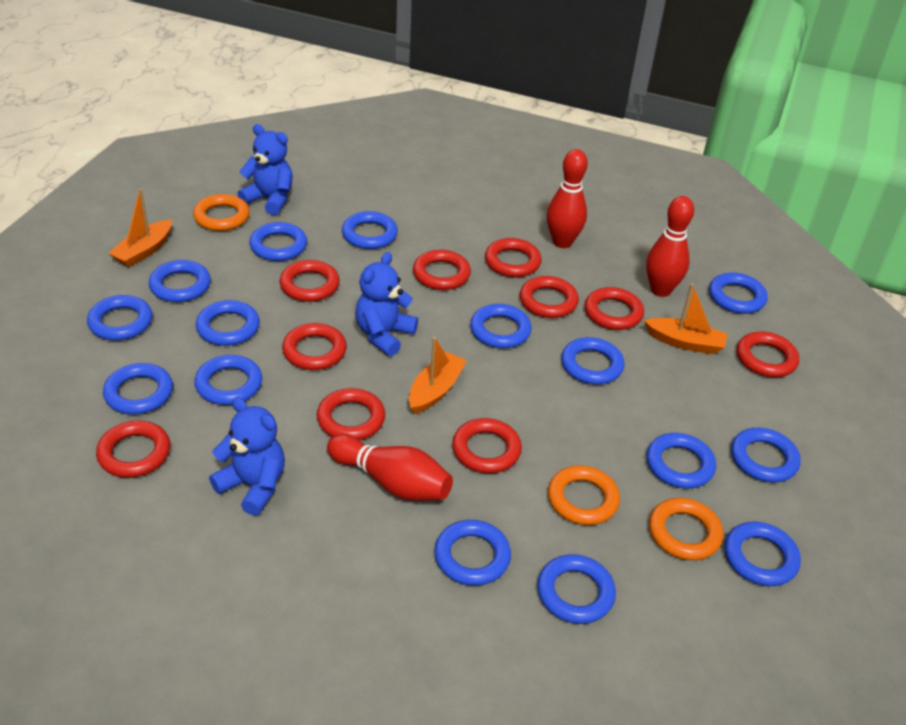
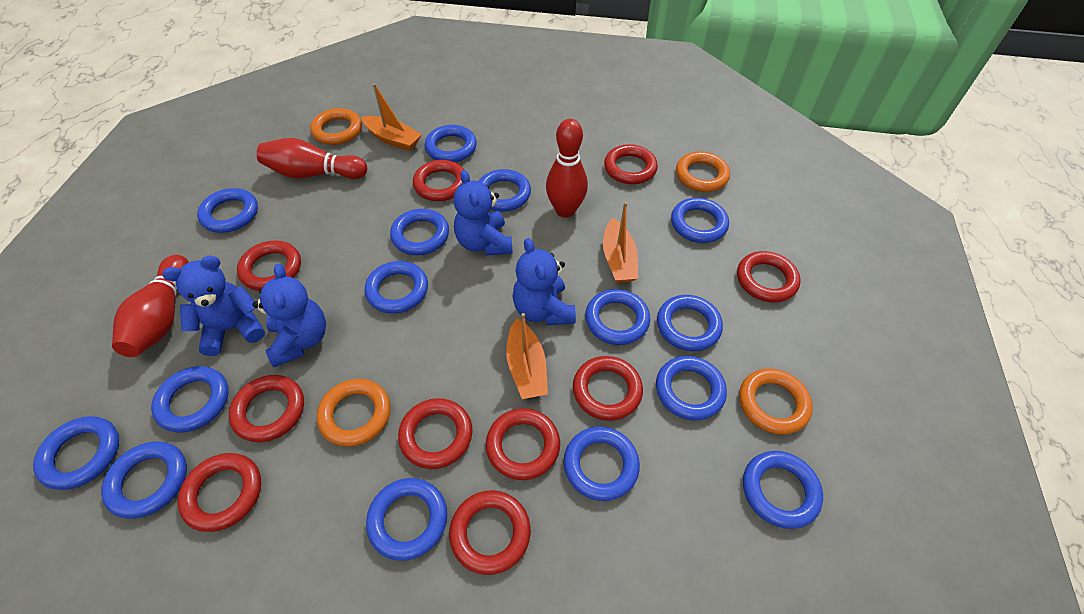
blue teddy bear: [209,397,285,516] [237,124,293,215] [355,252,418,356] = 3 -> [162,255,265,356] [253,264,326,367] [453,170,513,256] [512,238,576,325] = 4
orange ring: [193,194,250,231] [548,465,620,525] [649,498,723,560] = 3 -> [310,108,362,145] [317,379,390,447] [676,151,730,192] [739,368,813,435] = 4

